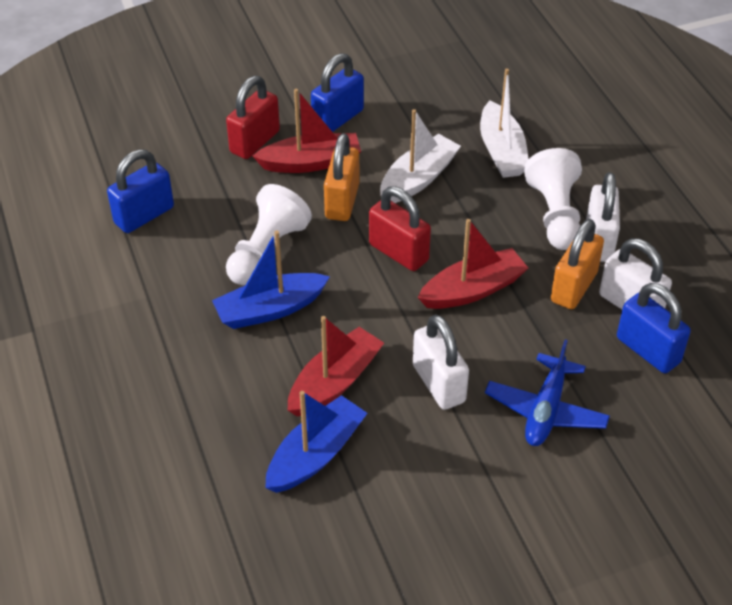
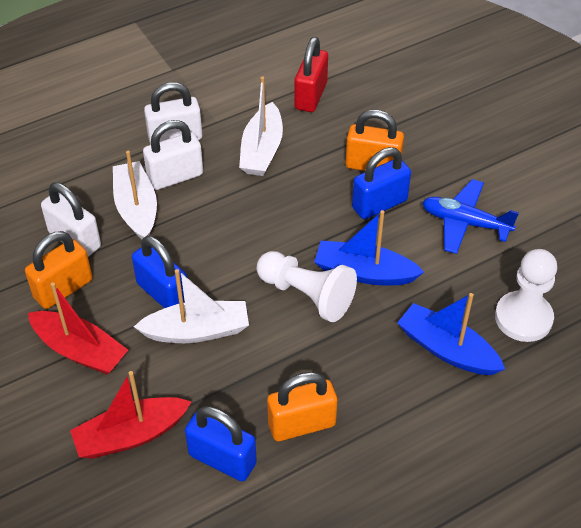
orange padlock: [324,133,359,221] [551,219,604,309] = 2 -> [25,231,92,309] [267,372,338,441] [345,110,404,171] = 3
red boat: [253,89,361,173] [287,316,384,417] [417,219,528,309] = 3 -> [28,282,128,374] [70,371,191,459] = 2
red padlock: [226,76,280,159] [369,186,431,271] = 2 -> [295,37,328,112] = 1
white boat: [380,109,461,203] [480,69,529,178] = 2 -> [113,151,157,239] [134,269,249,343] [239,77,283,176] = 3

